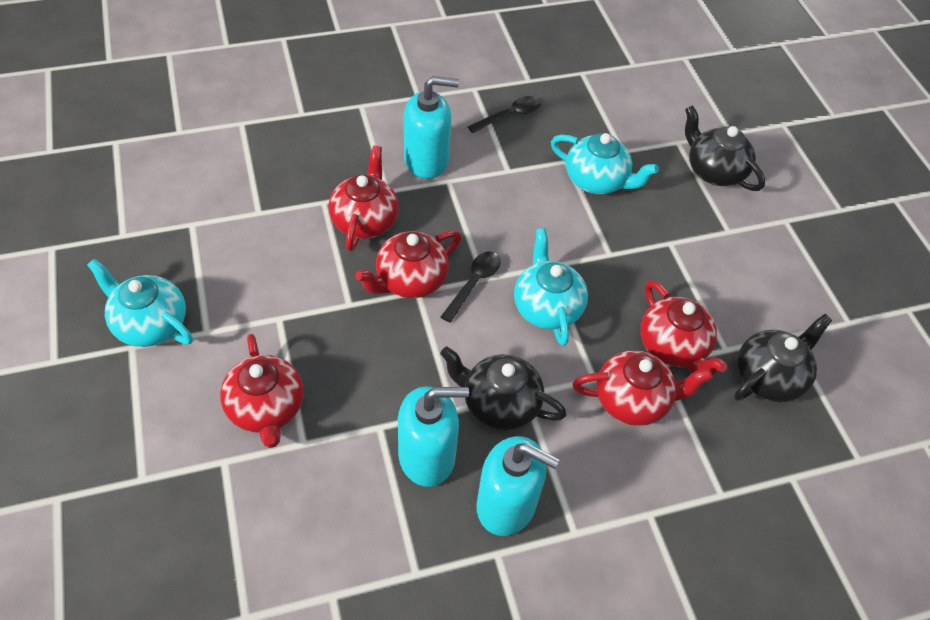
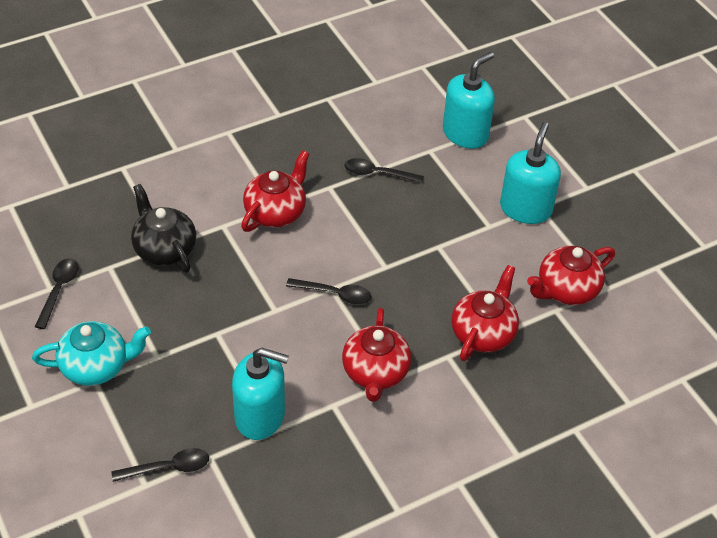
black spoon: [441,252,501,323] [468,96,541,133] = 2 -> [35,258,78,329] [112,448,209,482] [286,278,371,305] [345,158,424,183] = 4
black teapot: [440,347,567,431] [685,105,765,191] [734,314,832,402] = 3 -> [131,184,196,272] = 1
red teapot: [220,334,304,448] [329,146,399,251] [355,230,461,298] [573,350,713,426] [640,280,727,376] = 5 -> [241,151,309,232] [342,308,411,402] [451,265,519,361] [527,246,615,305] = 4
turquoise teapot: [87,259,193,347] [514,228,588,346] [551,133,659,194] = 3 -> [32,321,151,386] = 1

